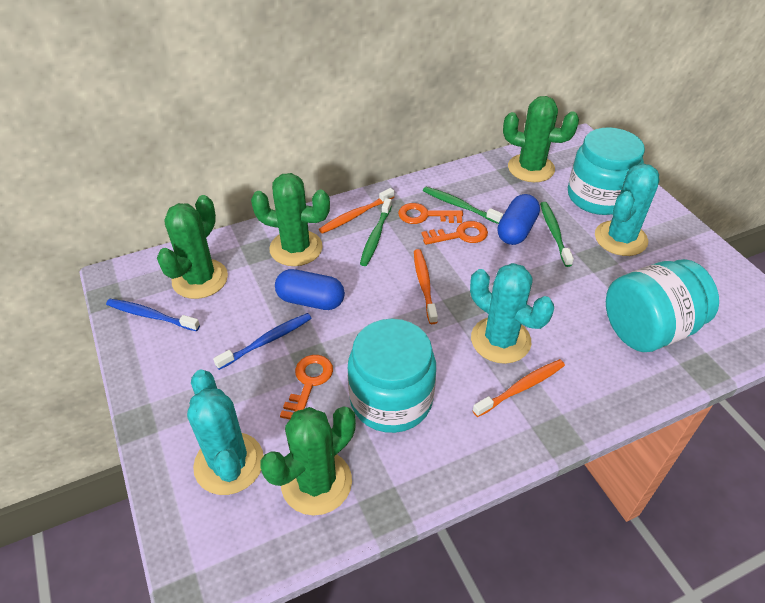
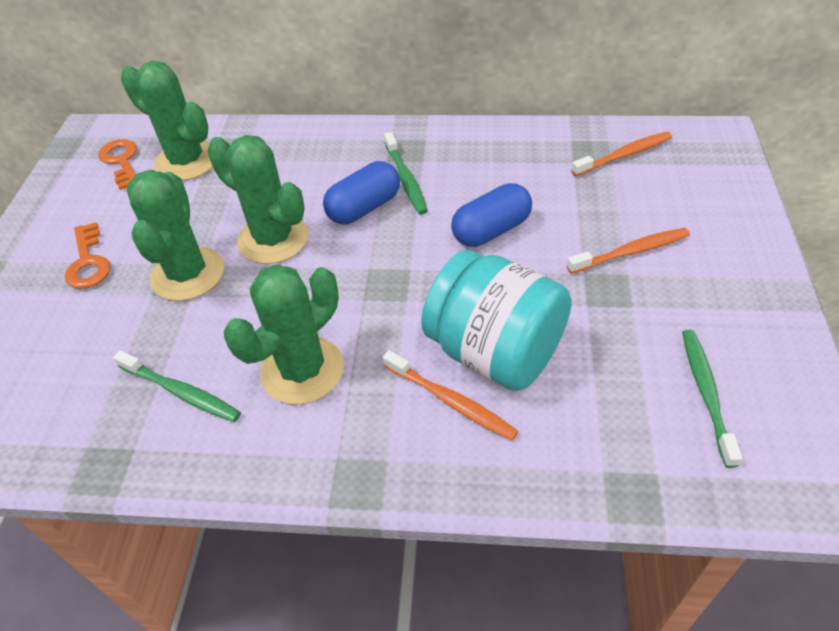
blue toothbrush: [106,299,200,331] [213,313,312,370] = 2 -> none = 0
orange key: [280,355,333,419] [398,203,463,224] [421,221,488,245] = 3 -> [65,222,111,289] [98,139,137,190] = 2
turquoise cactus: [187,369,264,495] [470,263,554,364] [595,163,660,256] = 3 -> none = 0
turquoise jar: [348,319,436,433] [568,127,645,215] [606,259,719,352] = 3 -> [421,250,572,391] = 1

